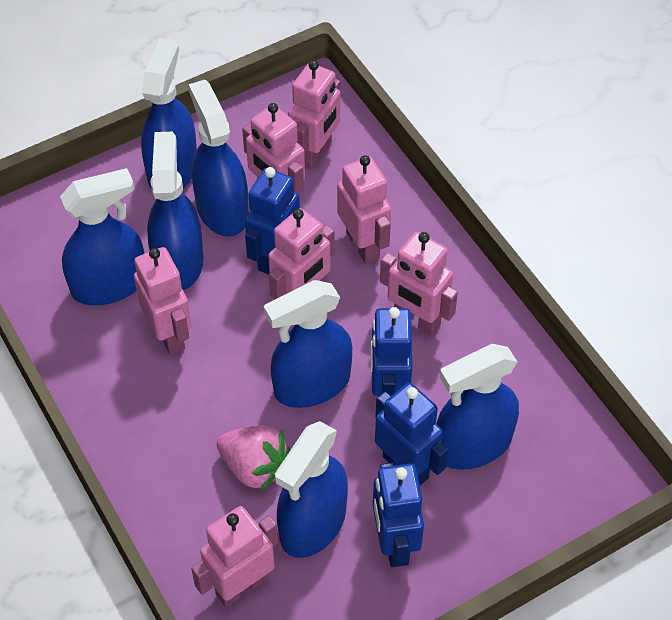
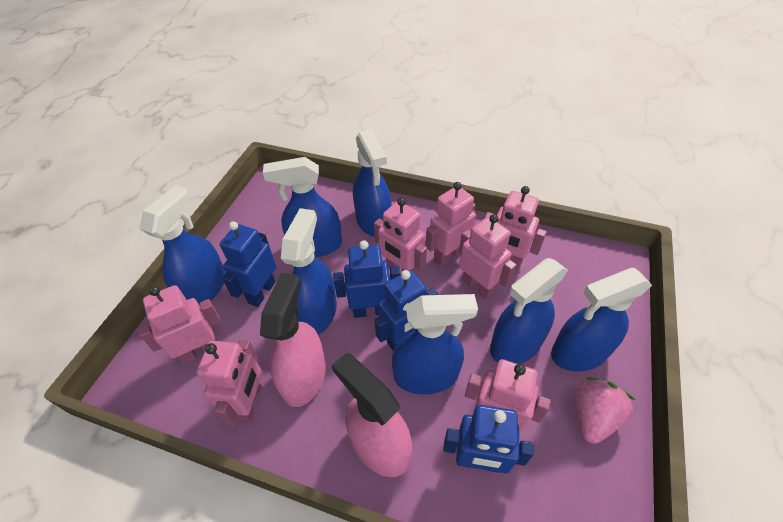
pink spray bottle: none = 0 -> [260,273,326,407] [332,353,412,477] = 2

